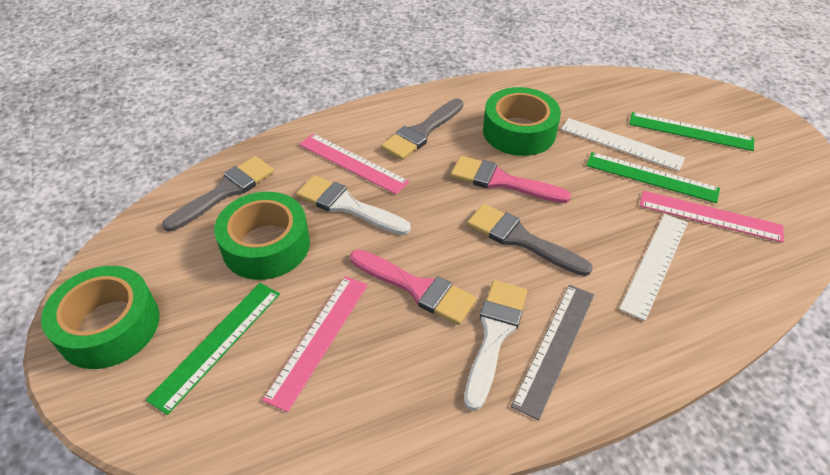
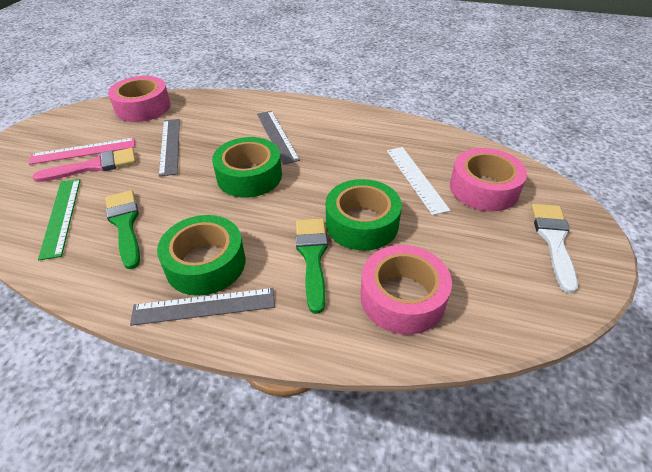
green brush: none = 0 -> [105,190,140,269] [296,218,328,314] = 2
green ruler: [146,283,280,415] [586,152,720,203] [629,112,754,151] = 3 -> [38,179,80,260] = 1
grey brush: [162,156,274,232] [381,98,463,160] [467,204,593,276] = 3 -> none = 0
grey ruler: [511,285,594,420] = 1 -> [130,288,275,326] [159,119,180,177] [257,111,300,165] = 3
pink brush: [350,249,477,325] [450,156,571,203] = 2 -> [33,148,136,182] = 1
pink ruler: [262,276,368,412] [299,133,409,194] [640,191,784,243] = 3 -> [28,138,135,165] = 1
pink tape: none = 0 -> [108,76,171,122] [360,245,452,335] [450,148,527,212] = 3
white brush: [296,175,411,235] [464,280,527,411] = 2 -> [531,204,578,293] = 1
white ruler: [561,118,685,171] [619,214,688,321] = 2 -> [387,147,451,215] = 1

